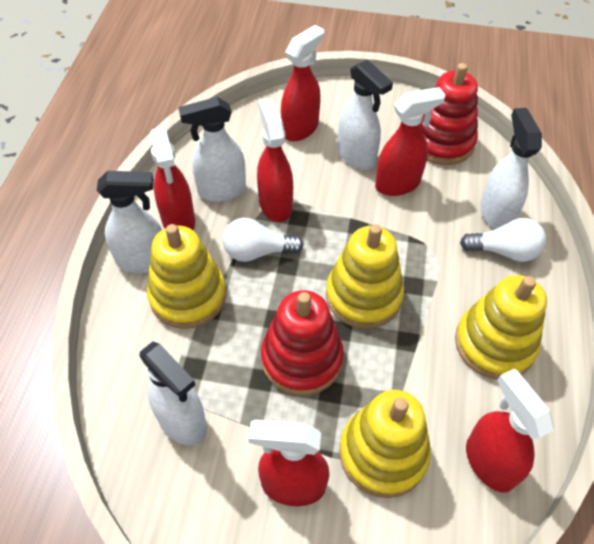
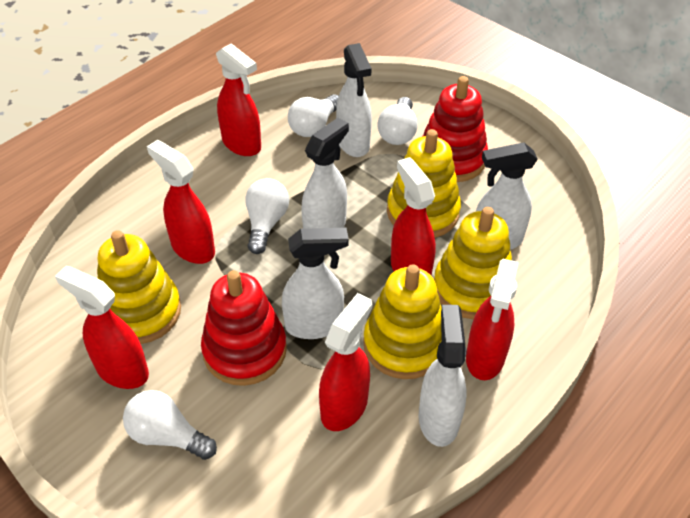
white light bulb: [223,218,304,262] [460,218,546,262] = 2 -> [123,390,217,460] [245,178,289,254] [288,94,339,137] [377,97,418,145] = 4

